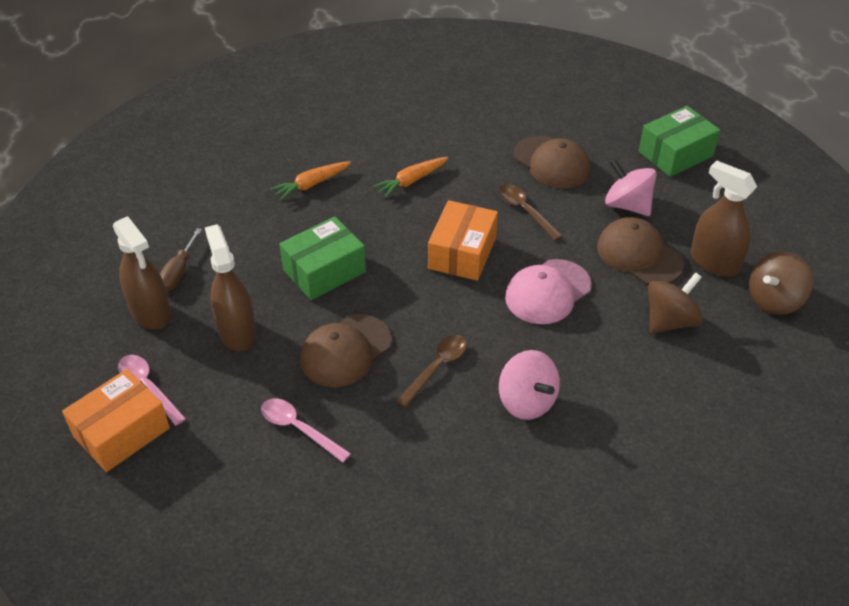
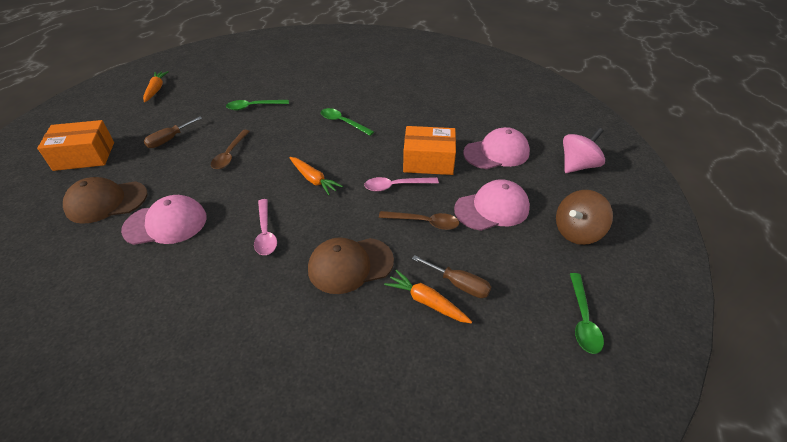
brown cap: [300,314,392,387] [513,136,591,188] [597,217,684,285] = 3 -> [63,177,147,224] [308,237,394,294] = 2
brown screwdriver: [160,228,202,292] = 1 -> [144,117,202,148] [412,255,491,298] = 2
brown spinning top: [648,272,703,334] [749,251,813,315] = 2 -> [556,190,613,245] = 1
brown spray bottle: [113,216,172,330] [205,224,256,351] [690,161,757,277] = 3 -> none = 0
green box: [279,217,366,300] [639,106,720,177] = 2 -> none = 0
green spoon: none = 0 -> [226,100,289,110] [321,108,374,136] [570,273,604,354] = 3
orange carrot: [270,161,351,201] [373,157,448,198] = 2 -> [143,71,169,102] [289,157,343,195] [384,270,472,323] = 3
pink cap: [505,259,592,324] = 1 -> [121,195,207,245] [454,179,530,231] [463,127,530,169] = 3
pink spinning top: [499,350,560,420] [605,158,657,216] = 2 -> [563,128,605,173] = 1

